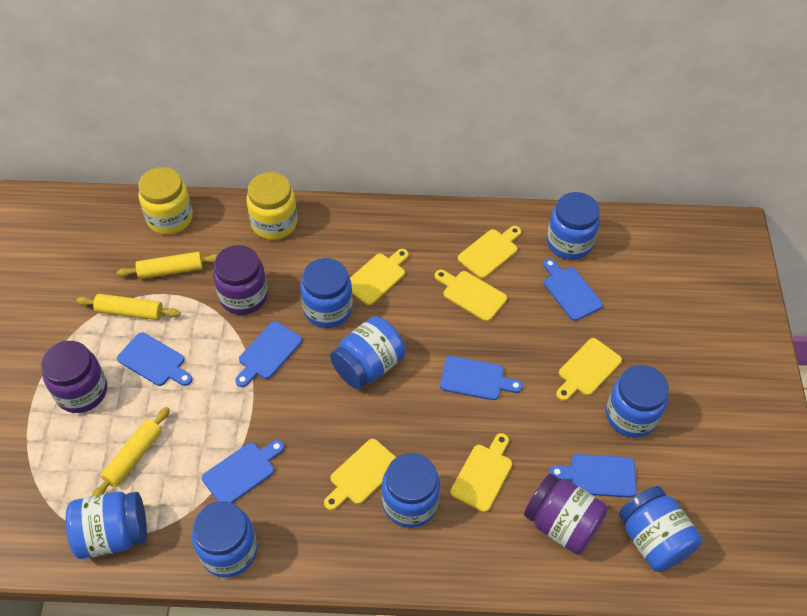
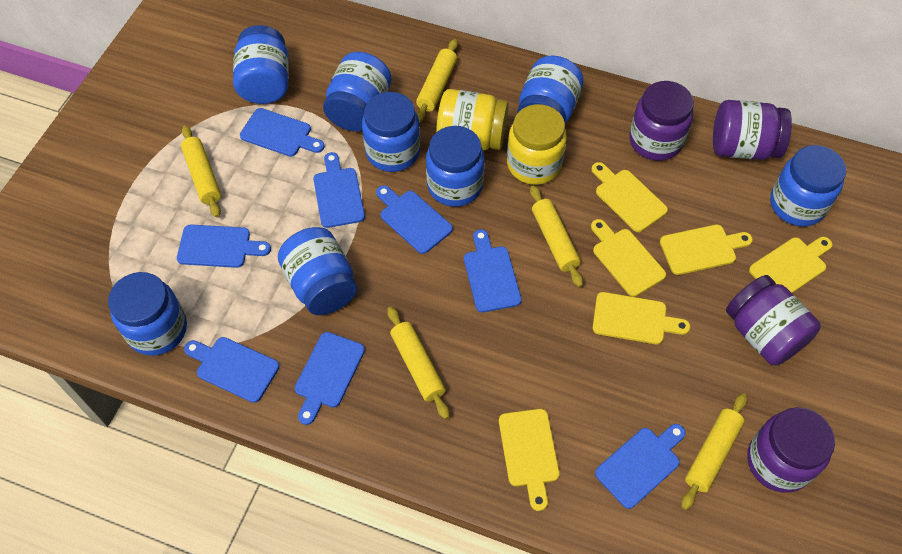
blue cutting board: [117,332,193,386] [202,440,284,503] [235,321,302,387] [440,356,523,400] [543,258,603,321] [549,454,637,498] = 6 -> [177,224,271,268] [184,337,279,403] [240,108,325,157] [295,332,365,425] [313,152,365,228] [376,185,453,254] [464,229,522,312] [595,424,686,509] = 8
purple jar: [41,341,107,413] [213,245,268,315] [524,474,608,554] = 3 -> [629,81,694,161] [713,100,792,160] [726,275,821,365] [747,407,835,493] = 4
yellow rolling pin: [76,294,181,320] [92,407,170,496] [117,252,218,279] = 3 -> [181,125,221,217] [387,307,450,419] [416,39,458,123] [530,185,583,287] [681,393,747,510] = 5

